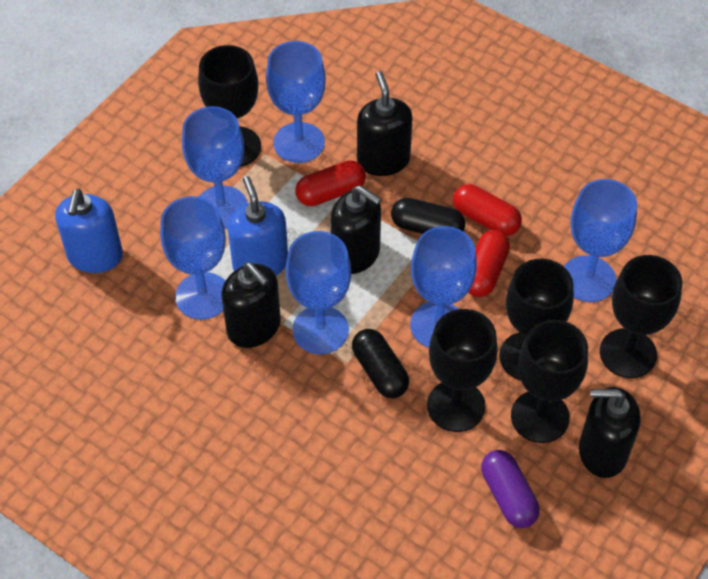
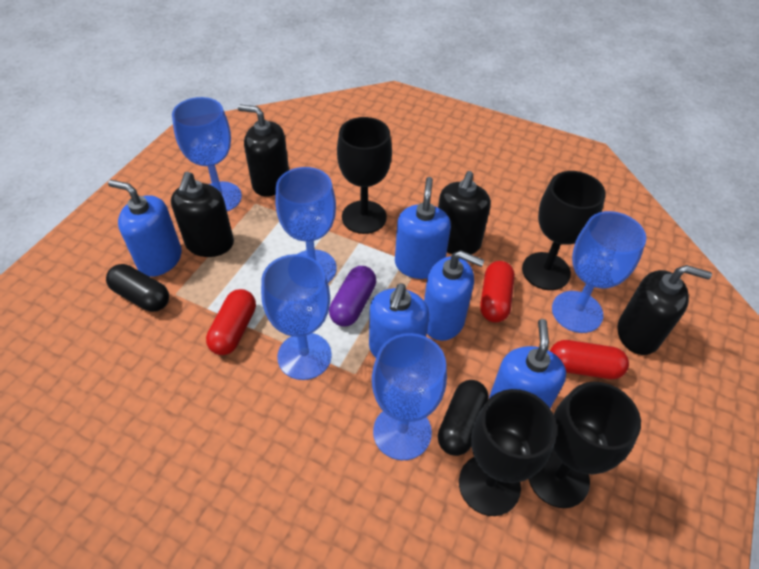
black goblet: [198,45,261,167] [427,309,498,432] [499,259,574,381] [511,320,588,443] [600,255,682,378] = 5 -> [337,117,392,234] [459,389,557,516] [522,171,606,290] [529,382,641,508] = 4
blue goblet: [160,196,226,320] [182,106,248,229] [266,41,326,163] [286,231,351,354] [410,226,477,348] [564,179,637,302] = 6 -> [172,97,242,211] [261,254,332,380] [275,167,337,283] [372,333,447,460] [552,211,646,333] = 5
blue soap dispenser: [55,189,123,273] [227,176,288,276] = 2 -> [108,180,182,277] [369,283,429,358] [395,177,451,279] [424,250,484,341] [489,319,566,408] = 5

